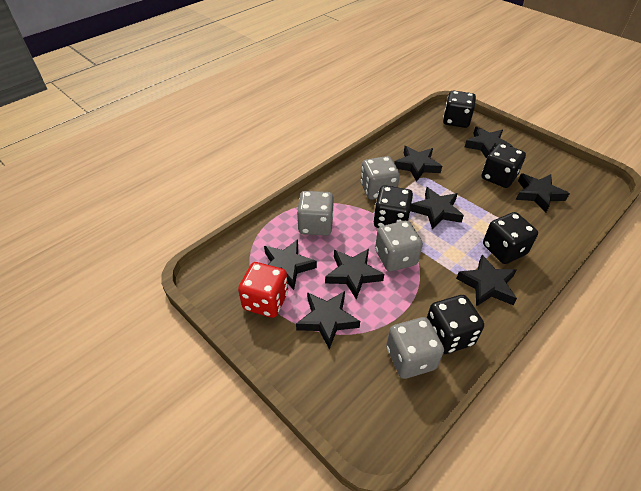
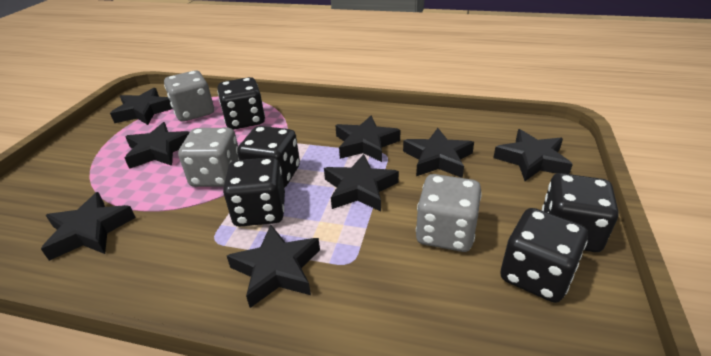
grey dice: [297,191,334,236] [361,156,400,200] [375,220,423,272] [386,317,444,379] = 4 -> [164,71,214,122] [178,128,239,187] [416,174,482,252] = 3
red dice: [238,262,288,318] = 1 -> none = 0

